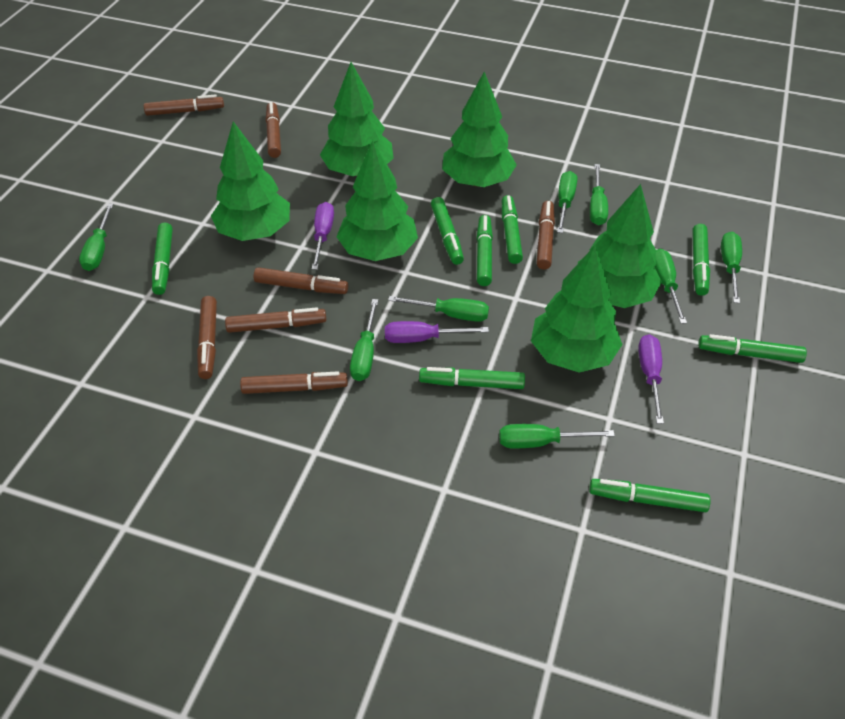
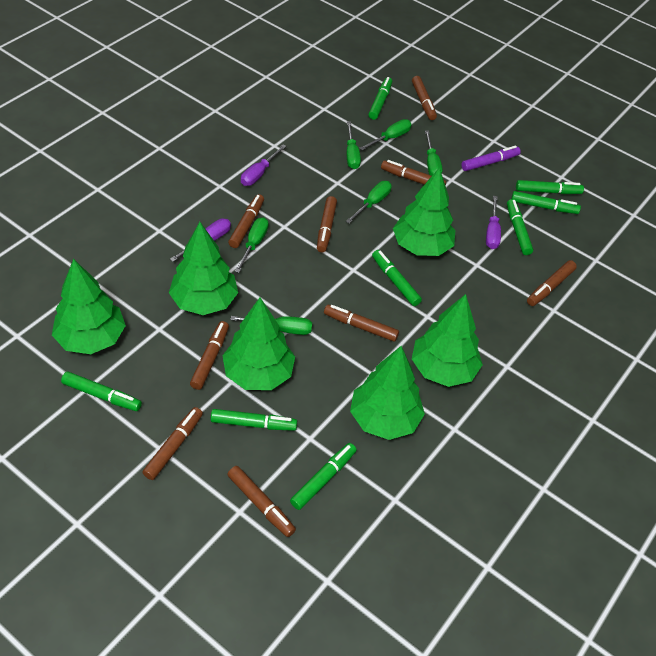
brown marker: [144,94,224,116] [197,296,217,379] [225,307,326,333] [240,371,348,394] [253,267,348,294] [265,102,281,158] [537,201,555,270] = 7 -> [142,407,203,480] [190,321,229,390] [227,466,296,537] [228,194,264,248] [317,196,337,252] [324,305,399,342] [381,160,446,186] [412,76,437,120] [527,260,577,306] = 9
green screwdriver: [79,203,113,271] [350,299,378,381] [388,296,489,322] [499,424,615,449] [557,171,577,233] [590,164,608,226] [654,249,687,324] [721,232,742,303] = 8 -> [230,316,312,335] [235,217,269,273] [346,181,392,224] [347,122,361,169] [359,119,412,150] [425,131,443,176] = 6
purple marker: none = 0 -> [461,146,521,171] = 1

